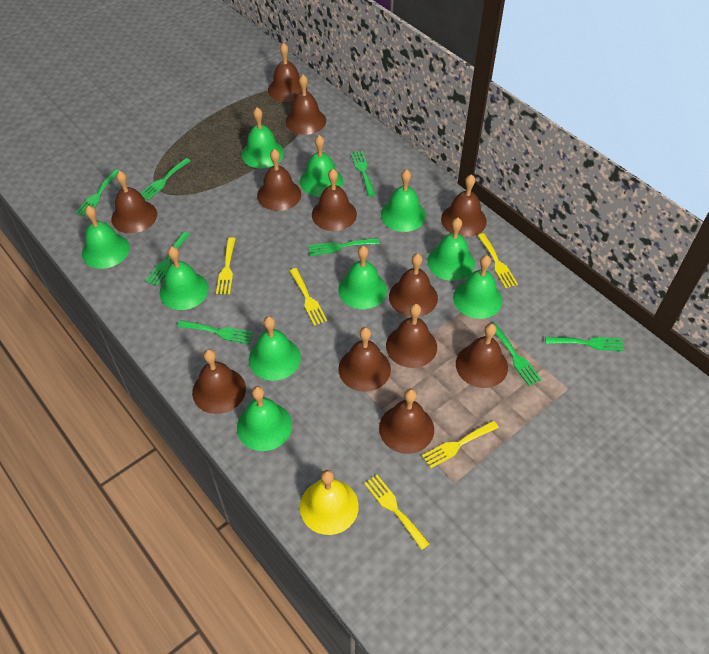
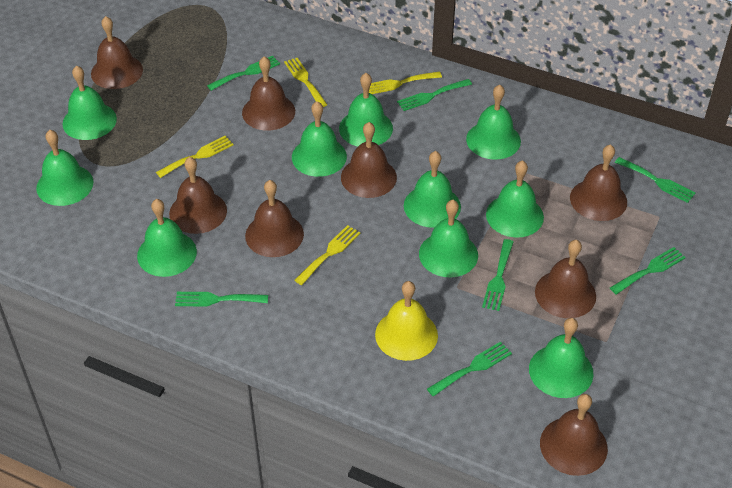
brown bell: [111,171,157,233] [192,349,246,414] [257,149,301,211] [268,43,307,102] [286,75,326,135] [312,169,357,231] [338,327,391,392] [379,389,434,454] [386,304,437,368] [389,253,438,317] [441,174,487,237] [456,323,508,388] = 12 -> [91,16,143,89] [169,157,227,234] [242,56,295,131] [245,180,304,257] [341,122,397,198] [535,240,596,318] [540,394,608,476] [570,144,627,221] = 8
green fork: [76,169,119,217] [140,158,191,200] [145,232,190,286] [177,320,253,344] [308,238,379,256] [351,151,375,197] [492,323,542,386] [545,337,624,351] = 8 -> [175,292,268,307] [207,56,280,91] [397,79,472,111] [427,341,512,397] [482,239,513,311] [610,247,686,295] [615,157,696,203] = 7
yellow fork: [216,237,236,294] [290,268,327,326] [364,475,430,550] [422,421,499,469] [477,233,518,288] = 5 -> [156,136,234,178] [284,58,327,107] [294,225,361,285] [369,71,442,94] = 4

